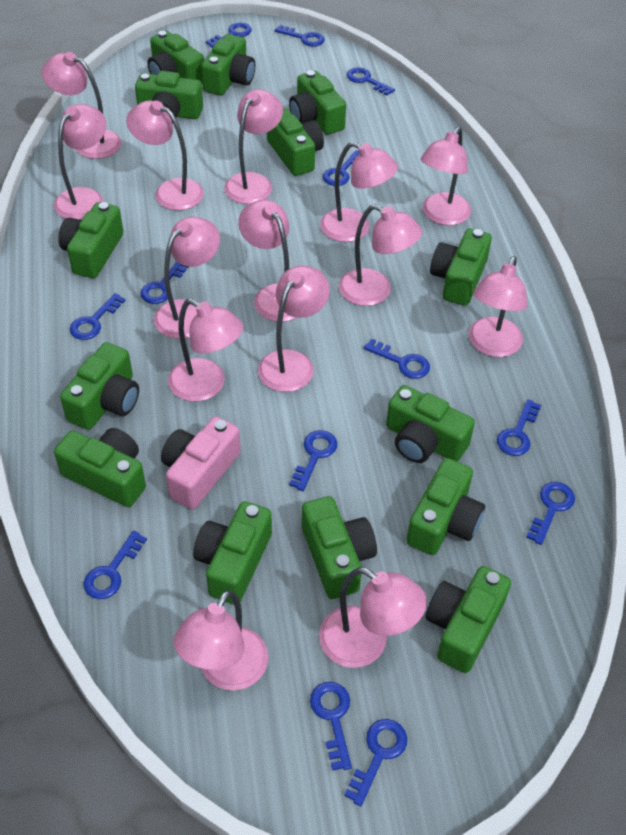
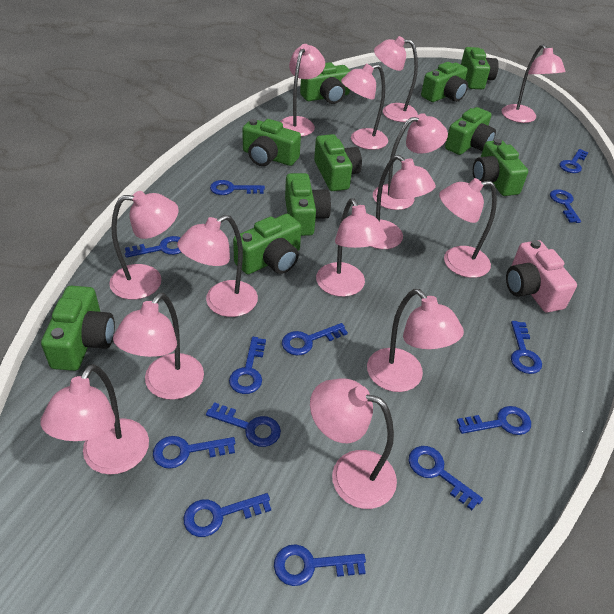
green camera: [54,428,146,507] [58,202,123,278] [60,342,139,430] [135,71,203,124] [147,31,204,83] [193,501,272,605] [201,34,255,96] [267,109,324,176] [289,70,346,135] [302,496,377,599] [386,385,475,463] [406,458,485,555] [425,566,511,673] [430,228,492,306] = 14 -> [41,286,115,371] [233,214,301,274] [242,119,301,166] [285,173,331,236] [300,62,350,104] [314,134,362,191] [421,62,468,102] [445,107,496,155] [461,47,499,89] [473,139,528,196] = 10

